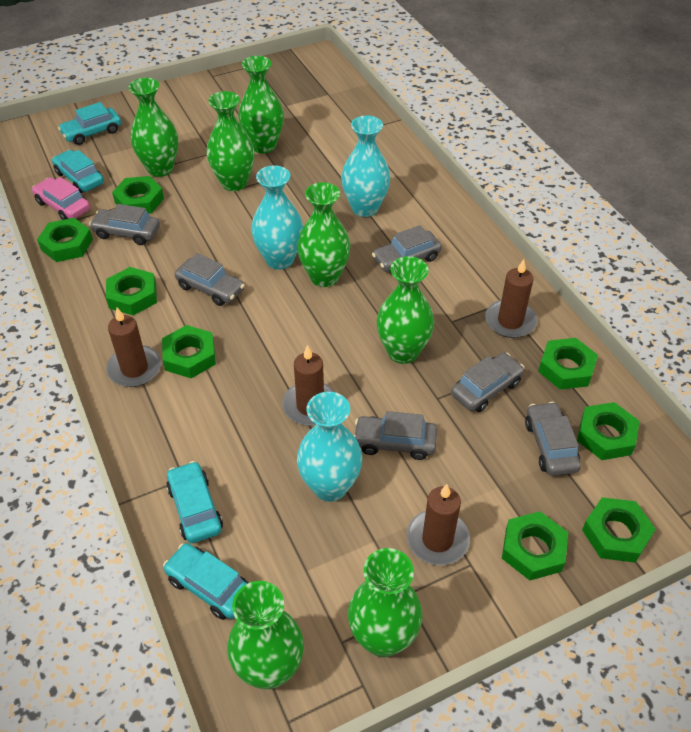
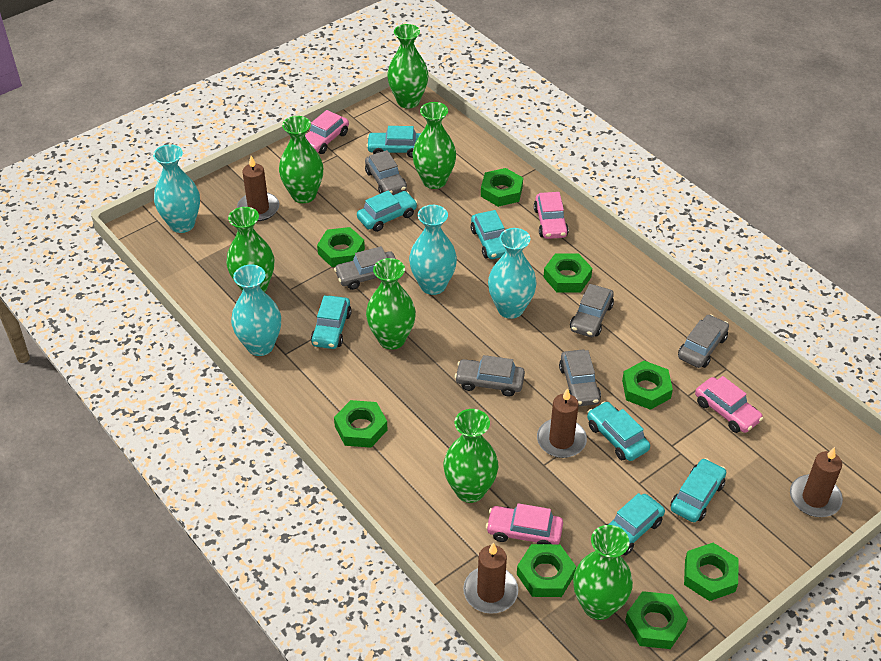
pink car: [32,177,90,220] = 1 -> [305,110,349,154] [486,503,563,544] [534,192,569,239] [695,376,763,433] = 4
turquoise car: [52,150,104,193] [58,102,121,145] [163,543,248,620] [166,461,223,543] = 4 -> [311,296,352,349] [357,191,418,232] [366,126,421,158] [471,210,506,259] [587,401,650,461] [606,493,665,555] [671,458,726,522] = 7
turquoise vase: [251,165,303,269] [297,392,362,502] [341,115,390,217] = 3 -> [153,144,200,233] [231,264,281,356] [409,205,457,295] [488,228,537,319] = 4

